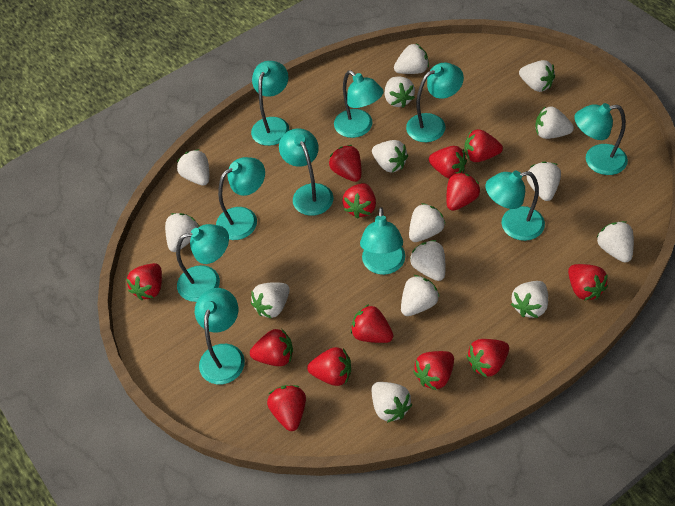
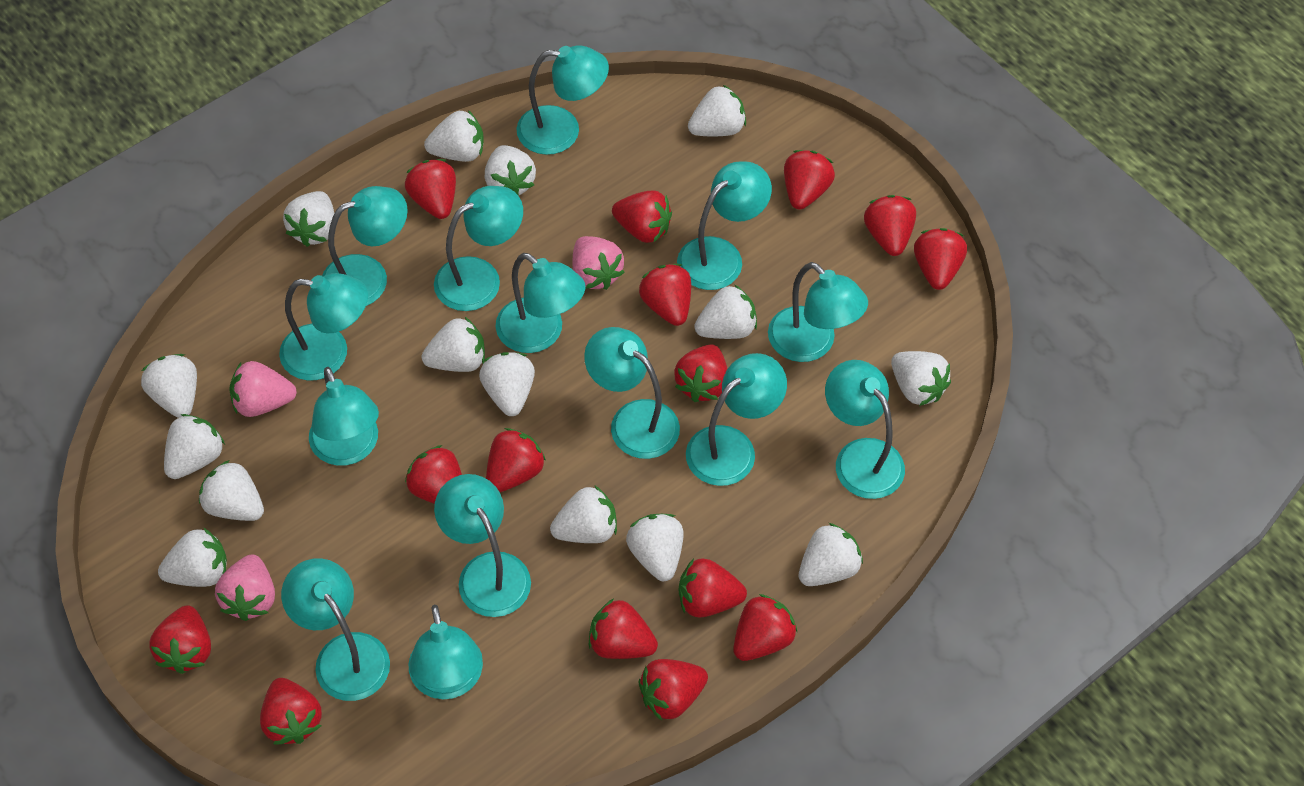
pink strawberry: none = 0 -> [215,554,275,621] [229,361,297,417] [573,236,624,290] = 3
red strawberry: [126,263,162,300] [250,328,293,366] [267,385,306,431] [307,347,351,386] [329,145,361,182] [342,183,376,219] [351,304,394,343] [413,351,454,390] [429,146,467,179] [446,172,480,211] [464,129,503,162] [466,339,509,378] [568,264,608,301] = 13 -> [150,605,211,674] [260,678,322,745] [405,159,456,219] [405,445,462,504] [486,428,546,492] [589,599,658,659] [612,190,672,243] [638,659,708,721] [639,264,691,326] [674,344,728,402] [678,558,747,617] [733,594,797,661] [784,150,835,210] [864,195,916,256] [914,228,967,290] = 15
turquoise lamp: [176,224,229,302] [195,288,245,384] [216,157,265,240] [251,61,290,146] [279,128,333,216] [334,70,384,138] [360,207,405,275] [406,63,464,142] [485,171,545,241] [574,103,628,175] = 10 -> [279,273,368,380] [281,558,390,701] [309,367,379,466] [322,186,408,306] [409,605,483,699] [434,186,523,311] [434,474,531,617] [496,253,585,353] [516,45,609,155] [584,327,680,459] [677,161,772,290] [686,353,787,486] [768,262,868,362] [825,360,905,499] = 14

